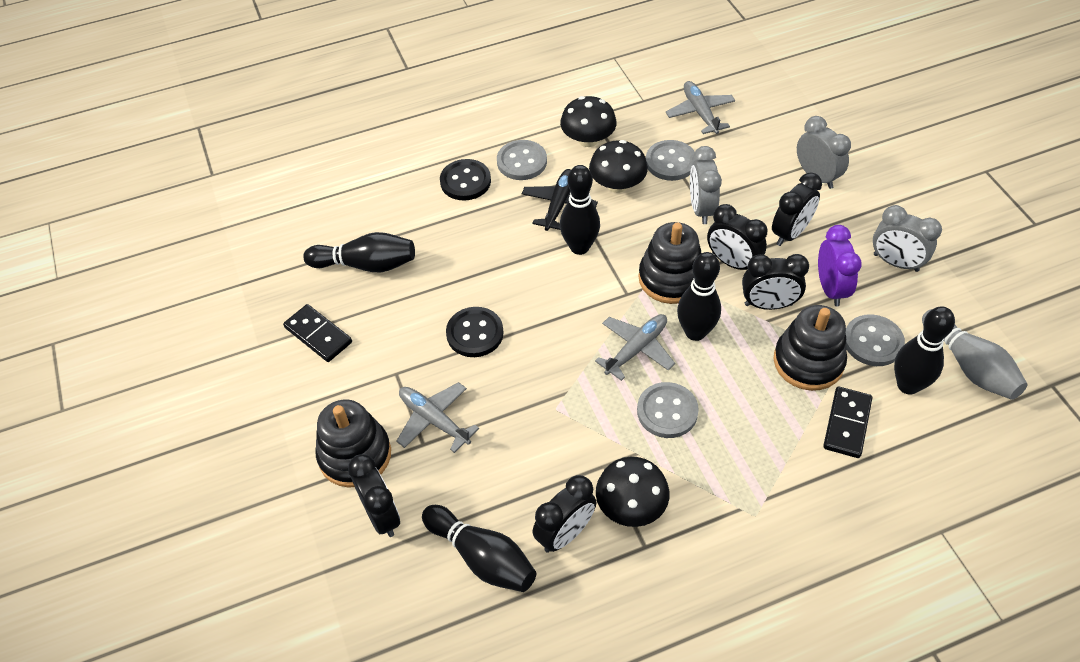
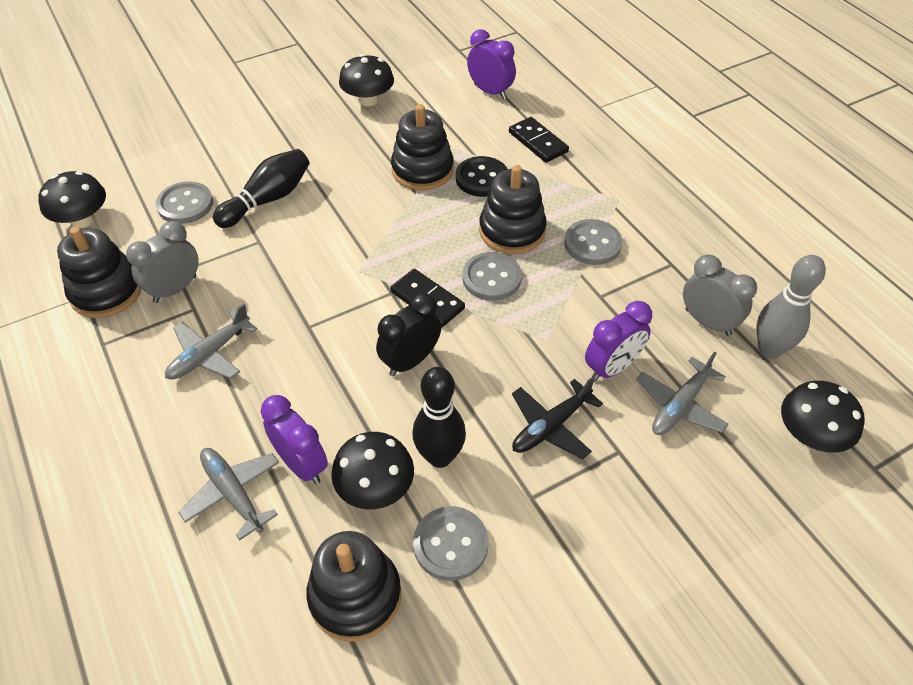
black bowling pin: [303,232,415,272] [422,505,536,592] [560,165,600,255] [677,252,721,341] [894,306,955,395] = 5 -> [213,149,310,228] [412,367,466,468] = 2
black button: [440,159,491,201] [446,307,504,357] = 2 -> [456,156,507,197] = 1
black clock: [348,454,400,537] [532,475,597,553] [707,204,768,270] [742,254,809,310] [772,172,822,246] = 5 -> [376,293,441,376] = 1
black mushroom: [560,96,617,147] [589,140,648,193] [596,457,669,527] = 3 -> [38,171,106,228] [331,432,414,509] [339,54,394,106] [781,381,865,453] = 4
black stacking toy: [316,399,391,488] [638,222,701,304] [774,305,847,391] = 3 -> [57,226,142,318] [306,531,401,641] [391,104,454,191] [479,165,547,254] = 4
grey clock: [690,146,722,224] [797,116,851,189] [873,205,942,272] = 3 -> [126,221,198,303] [683,255,757,336] = 2
purple clock: [818,225,862,306] = 1 -> [261,395,328,484] [467,29,516,100] [585,301,652,381] = 3

